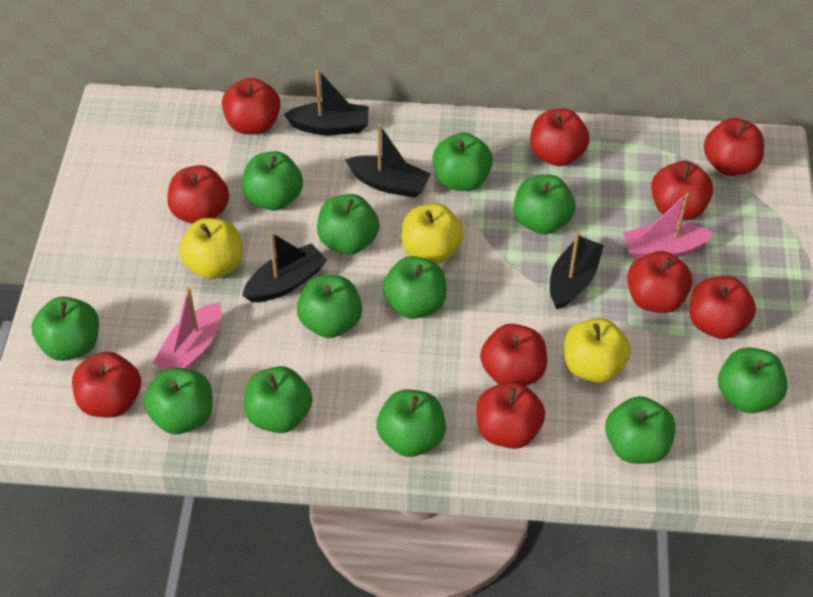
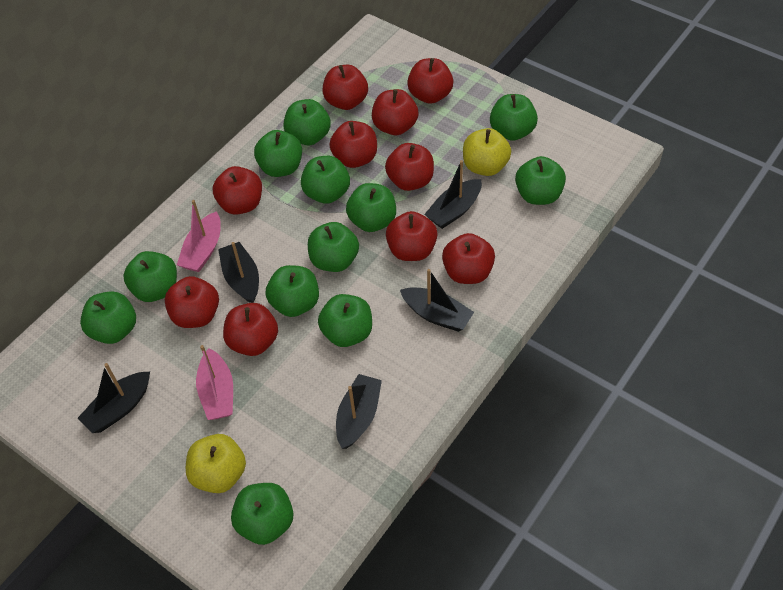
black boat: [242,232,327,302] [284,69,369,135] [345,124,431,198] [550,232,604,309] = 4 -> [78,363,150,433] [218,242,259,303] [336,374,382,449] [400,269,474,332] [424,160,482,229] = 5
yellow apple: [179,218,243,279] [401,203,464,264] [564,318,631,383] = 3 -> [186,434,246,493] [463,128,511,176] = 2

